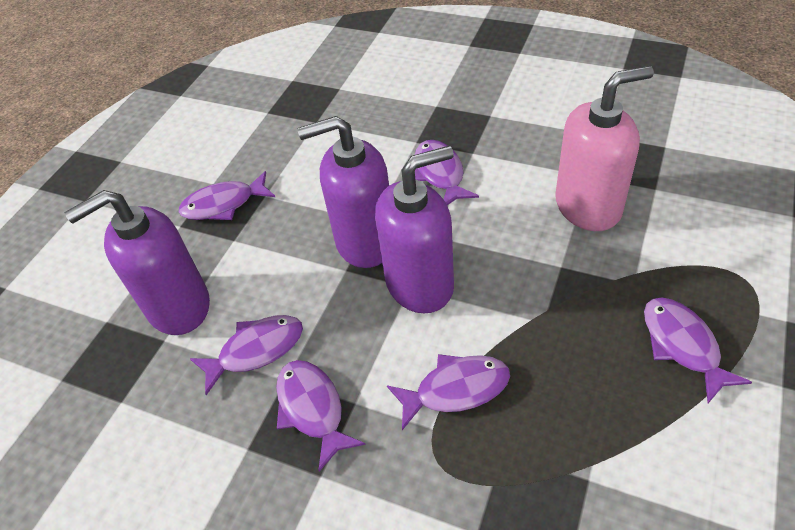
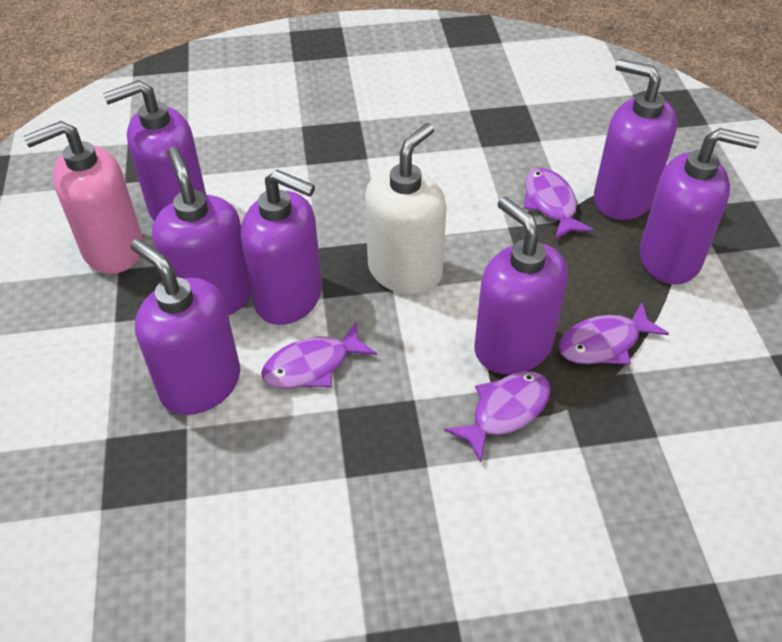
purple fish: [179,171,275,220] [190,315,303,395] [276,360,366,471] [387,354,510,430] [415,140,479,205] [644,298,752,403] = 6 -> [261,322,377,389] [444,371,551,463] [523,168,594,240] [558,302,669,365] = 4
purple soap dispenser: [65,190,210,335] [297,116,389,268] [375,146,454,313] = 3 -> [103,80,206,221] [130,239,240,415] [152,147,251,316] [241,170,322,325] [474,197,568,374] [594,59,677,220] [640,128,760,284] = 7
white soap dispenser: none = 0 -> [365,123,446,295] = 1

